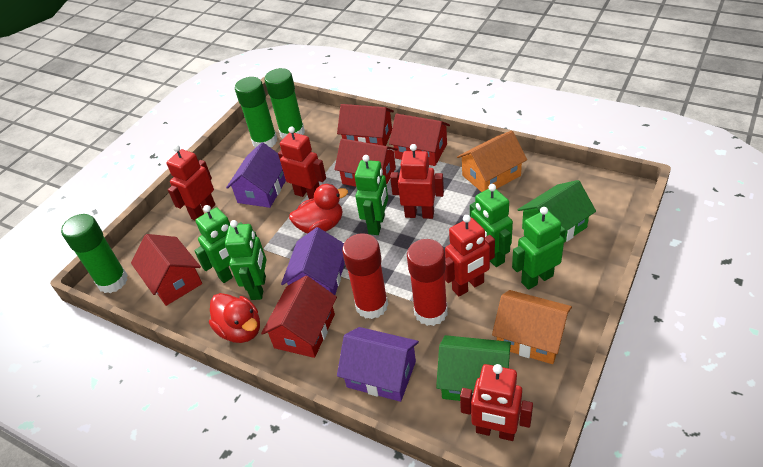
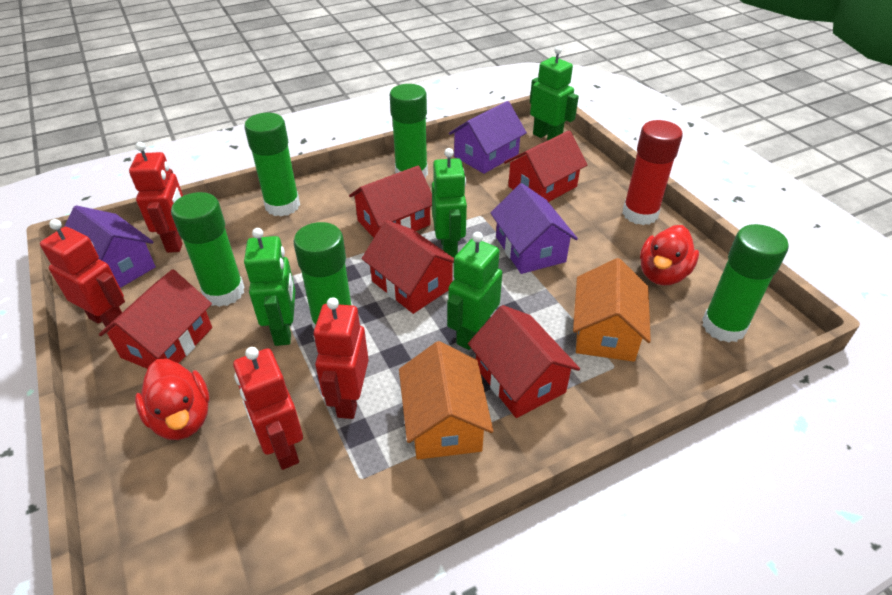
green glue stick: [61,214,128,293] [235,77,277,148] [265,68,305,139] = 3 -> [171,192,244,307] [244,113,300,217] [294,222,351,329] [390,84,428,178] [702,224,789,343] = 5
green house: [436,335,511,401] [517,180,596,243] = 2 -> none = 0
green robot: [194,205,243,283] [225,220,266,300] [355,155,388,235] [470,184,513,267] [512,207,565,290] = 5 -> [244,228,295,346] [432,148,467,258] [447,232,502,350] [530,46,579,141] = 4
red glue stick: [342,233,388,319] [407,239,448,326] = 2 -> [622,120,683,225] = 1
red robot: [166,145,215,220] [278,126,326,199] [390,144,444,219] [445,215,495,297] [460,364,533,441] = 5 -> [40,219,125,330] [129,142,183,253] [233,347,303,470] [314,297,369,419] = 4

